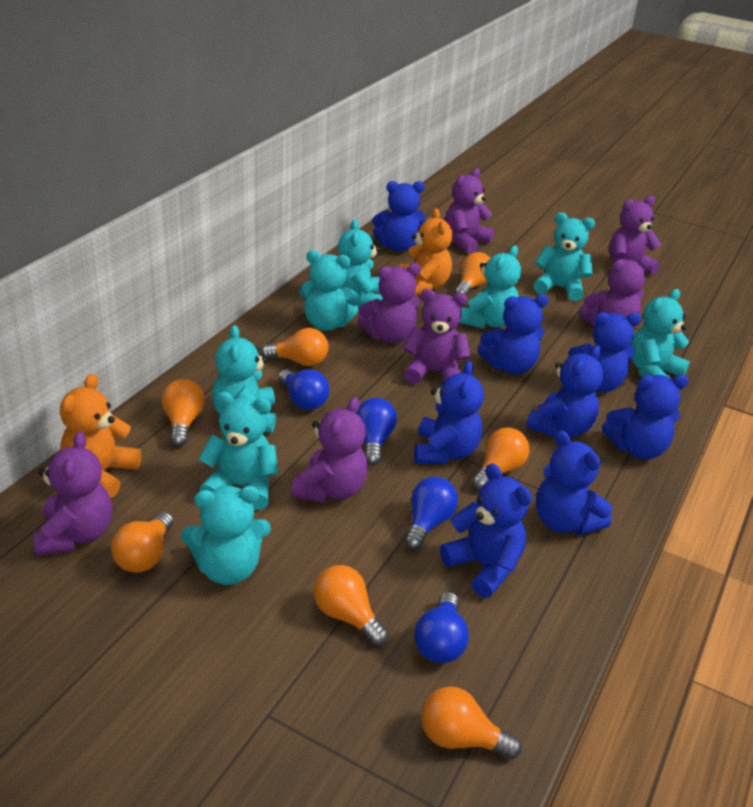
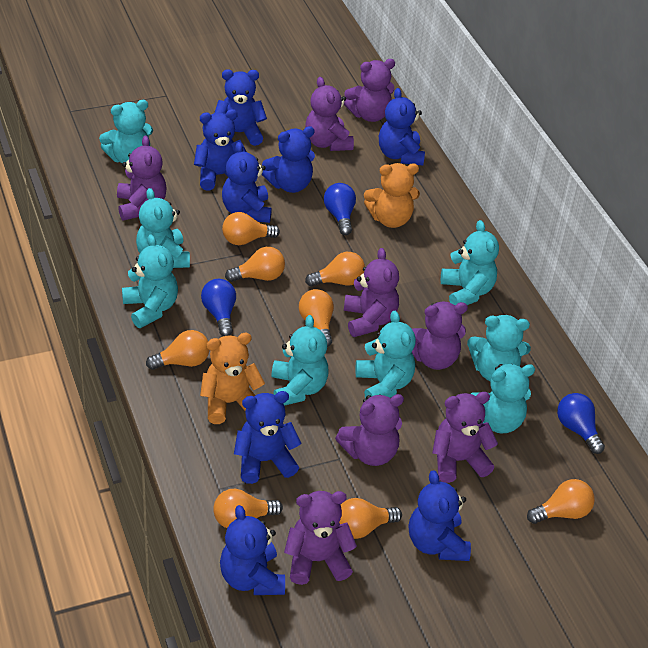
blue light bulb: [278,369,329,410] [357,398,397,465] [404,477,458,550] [414,592,469,663] = 4 -> [201,279,236,336] [324,183,356,235] [557,393,605,454] = 3
orange light bulb: [111,512,174,573] [162,379,205,446] [261,328,328,366] [314,565,389,646] [421,686,522,759] [455,252,490,296] [472,428,530,490] = 7 -> [146,330,209,370] [213,489,283,528] [222,212,280,245] [225,247,285,282] [299,289,334,347] [305,252,365,287] [339,498,402,539] [527,479,595,524] = 8
purple teddy bear: [33,431,112,556] [292,397,367,503] [357,263,421,343] [403,289,471,384] [445,168,494,254] [579,257,651,327] [609,196,661,275] = 7 -> [117,136,167,221] [284,491,357,585] [305,77,354,151] [335,394,404,466] [344,59,395,122] [344,248,399,337] [411,302,468,370] [432,392,498,483] = 8

